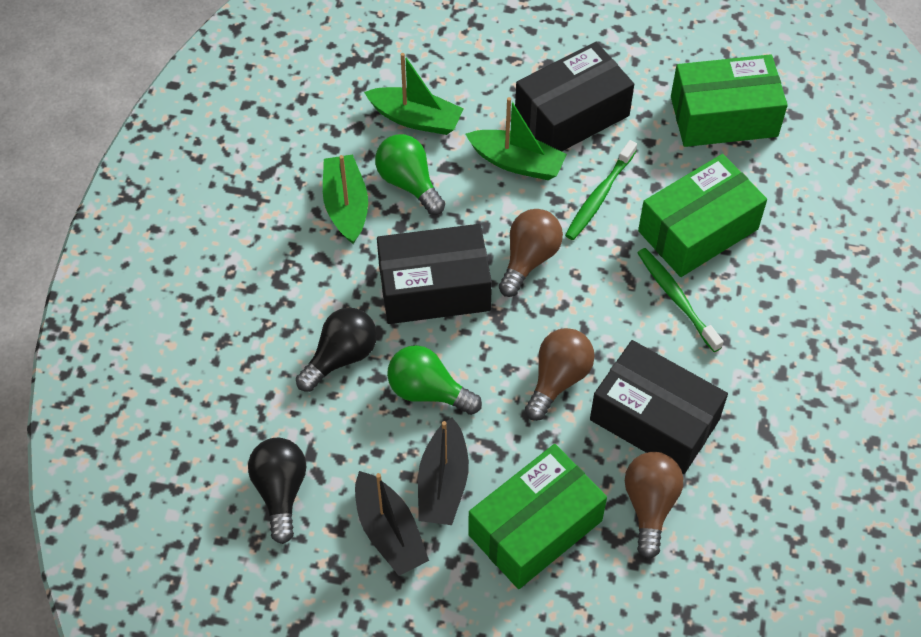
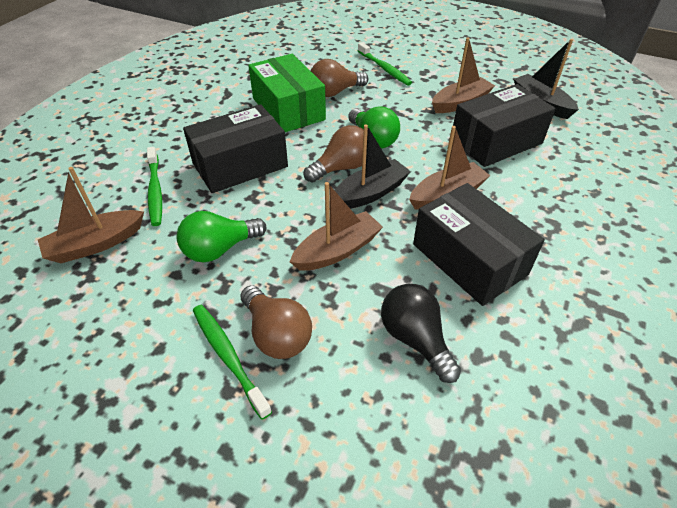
black light bulb: [248,438,307,544] [296,308,377,392] = 2 -> [381,284,461,383] = 1
brown boat: none = 0 -> [38,167,144,263] [290,182,383,271] [409,126,490,210] [432,37,495,113] = 4
green boat: [323,155,368,244] [364,53,464,135] [466,97,567,180] = 3 -> none = 0
green box: [468,444,607,589] [638,154,767,277] [671,54,788,147] = 3 -> [248,54,326,132] = 1
green toothbrush: [565,140,637,240] [638,248,724,352] = 2 -> [147,147,162,226] [193,305,272,420] [358,42,412,86] = 3

